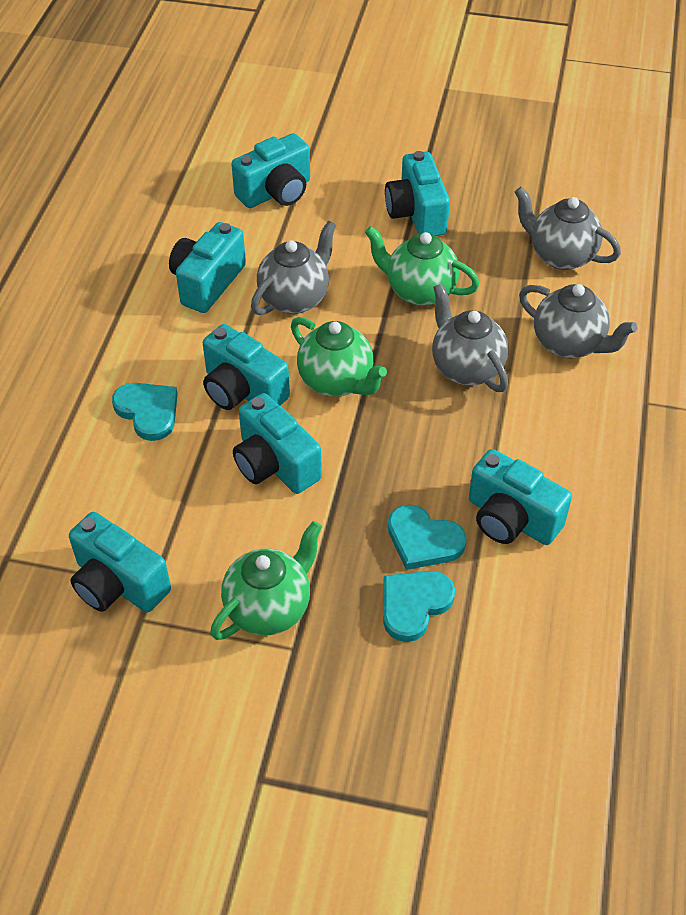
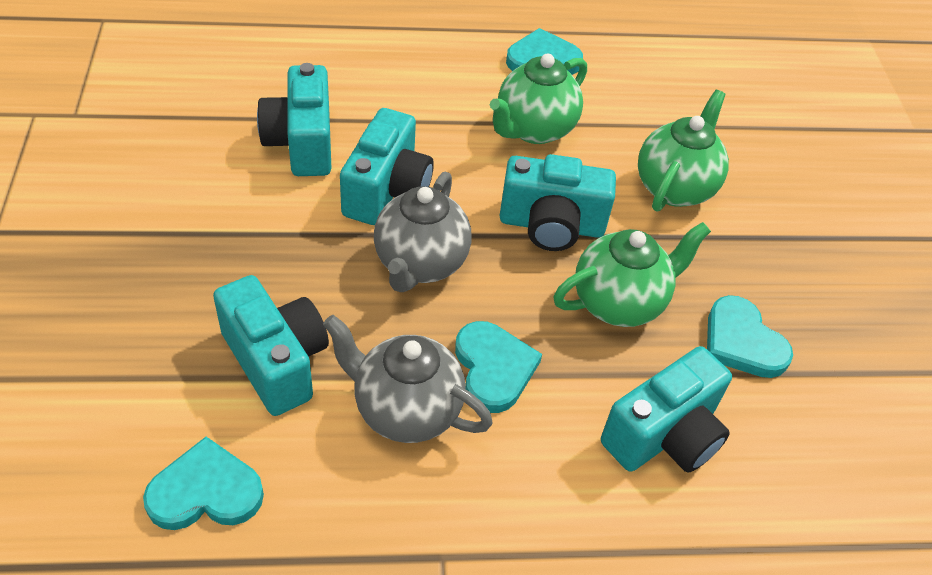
grey teapot: [251,221,336,315] [432,283,509,392] [515,187,621,270] [519,284,638,359] = 4 -> [323,315,493,443] [374,172,472,292] = 2
turquoise camera: [69,512,171,612] [169,222,246,313] [203,324,290,410] [231,133,310,208] [233,393,322,494] [385,151,450,236] [469,449,572,545] = 7 -> [213,275,329,416] [257,63,331,176] [340,108,434,225] [500,154,616,251] [601,346,732,473] = 5
turquoise heart: [112,383,178,441] [383,571,455,642] [388,505,467,570] = 3 -> [143,437,264,530] [455,321,542,413] [506,28,583,75] [707,295,793,378] = 4

